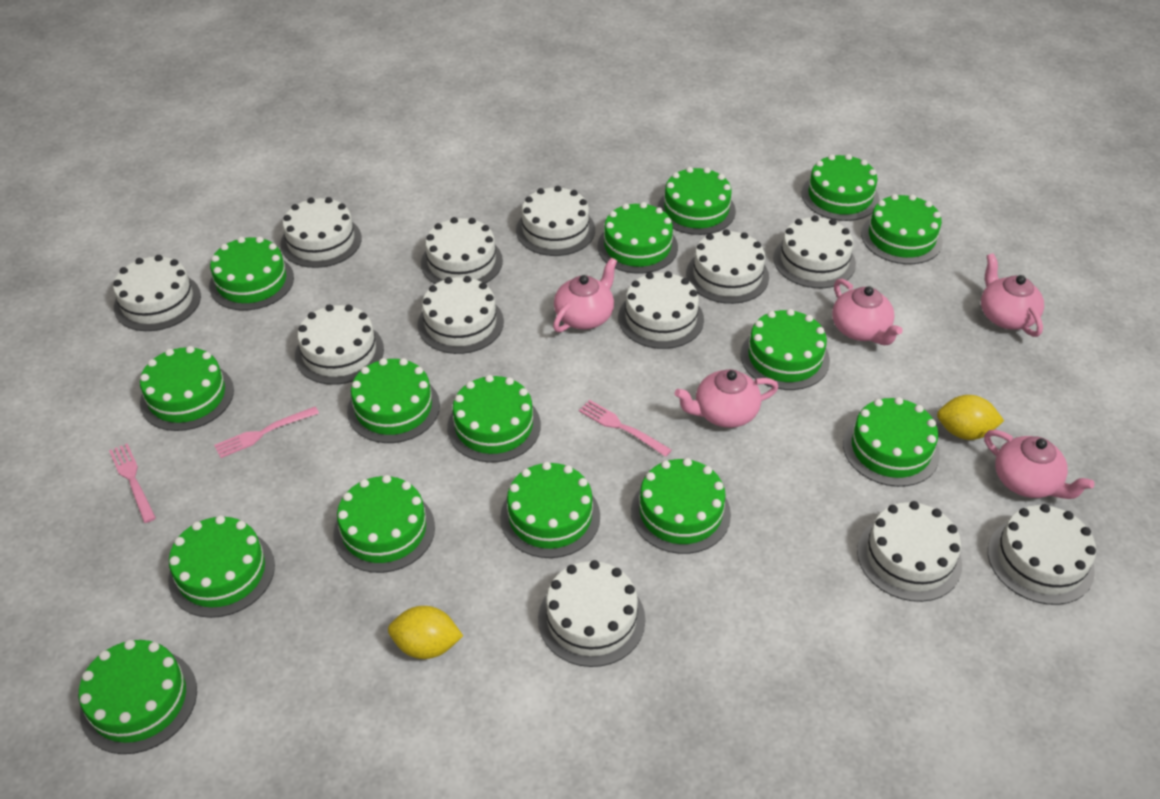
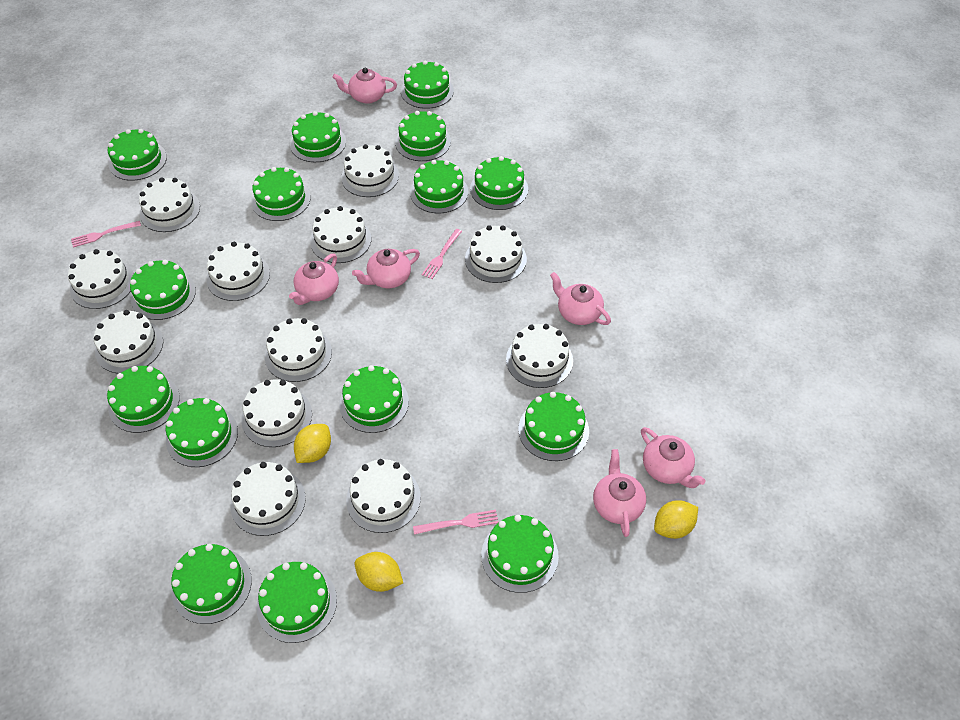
pink teapot: [553,257,617,332] [675,369,778,428] [832,279,903,345] [981,253,1044,337] [984,430,1095,499] = 5 -> [289,253,339,305] [332,68,397,104] [352,249,420,288] [550,272,611,325] [593,449,646,537] [641,427,705,488] = 6
yellow lemon: [388,606,463,659] [937,395,1004,440] = 2 -> [294,424,331,463] [354,552,403,592] [654,500,698,539] = 3

